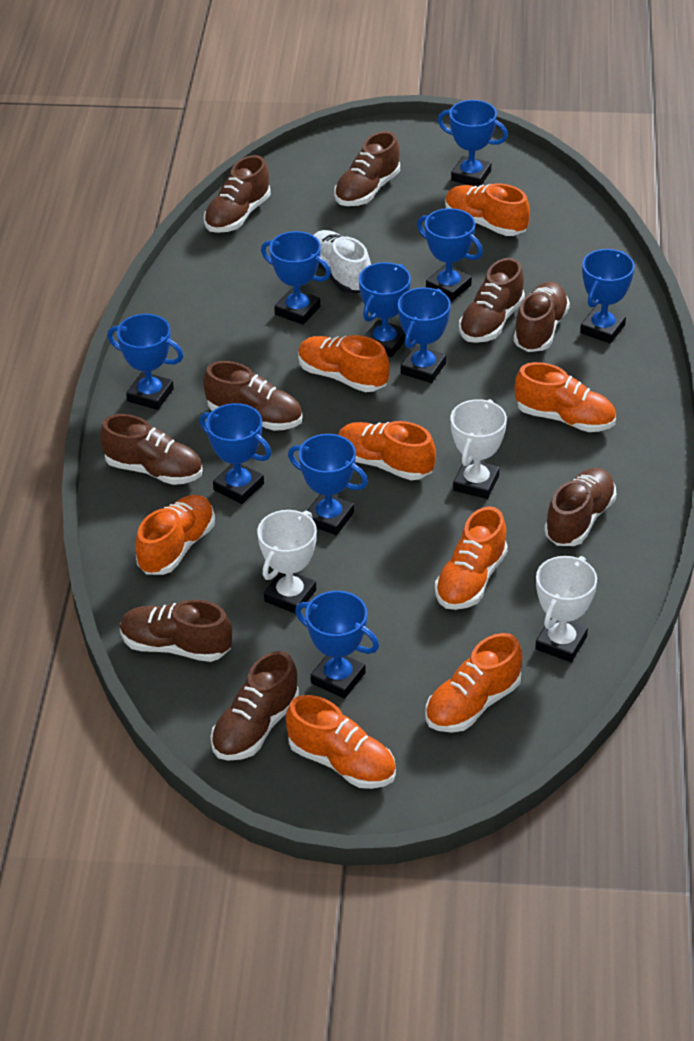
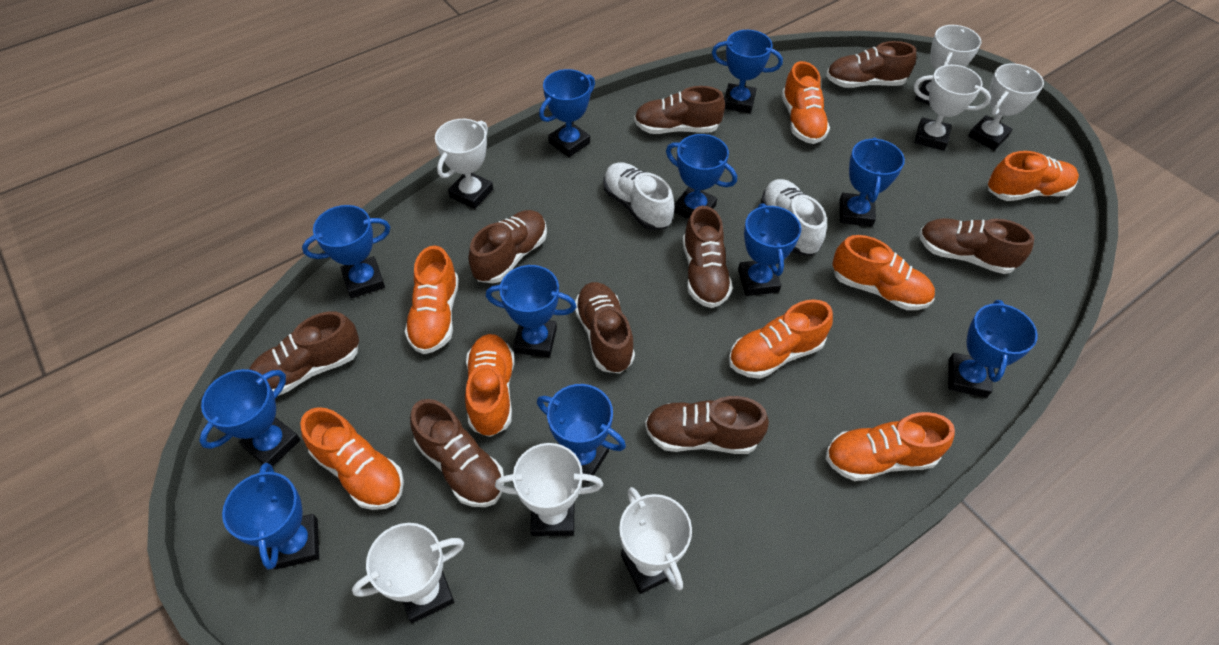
blue trophy: [107,314,183,410] [200,403,271,504] [261,231,331,325] [288,434,368,535] [295,591,379,699] [359,262,411,357] [398,287,451,383] [417,208,483,301] [438,100,508,187] [580,249,635,344] = 10 -> [199,369,300,467] [222,463,319,569] [302,205,390,298] [486,265,577,358] [537,384,626,483] [539,69,595,157] [666,134,737,219] [712,30,783,113] [738,203,801,296] [839,137,905,227] [948,300,1038,398] = 11
white shoe: [313,230,371,293] = 1 -> [604,162,675,231] [761,179,827,256] = 2
white trophy: [257,510,317,614] [451,399,507,499] [535,556,597,662] = 3 -> [352,523,464,623] [435,119,493,209] [495,443,603,536] [619,487,692,594] [914,65,991,151] [915,25,982,105] [968,64,1044,150] = 7

